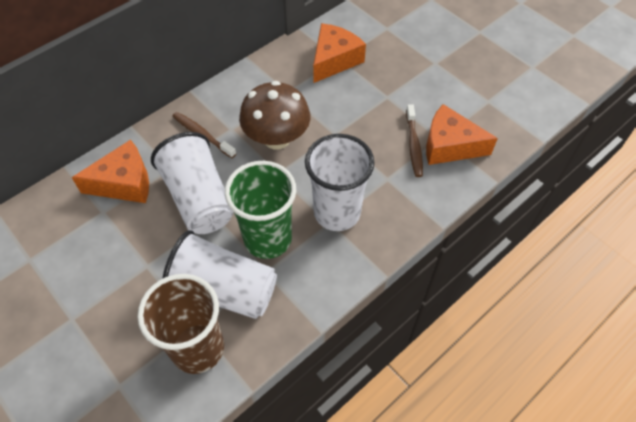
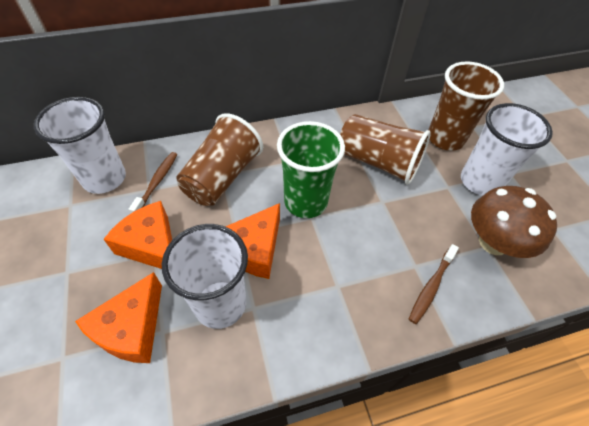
brown cup: [137,274,224,374] = 1 -> [176,113,263,206] [340,114,431,185] [428,62,504,151] = 3

